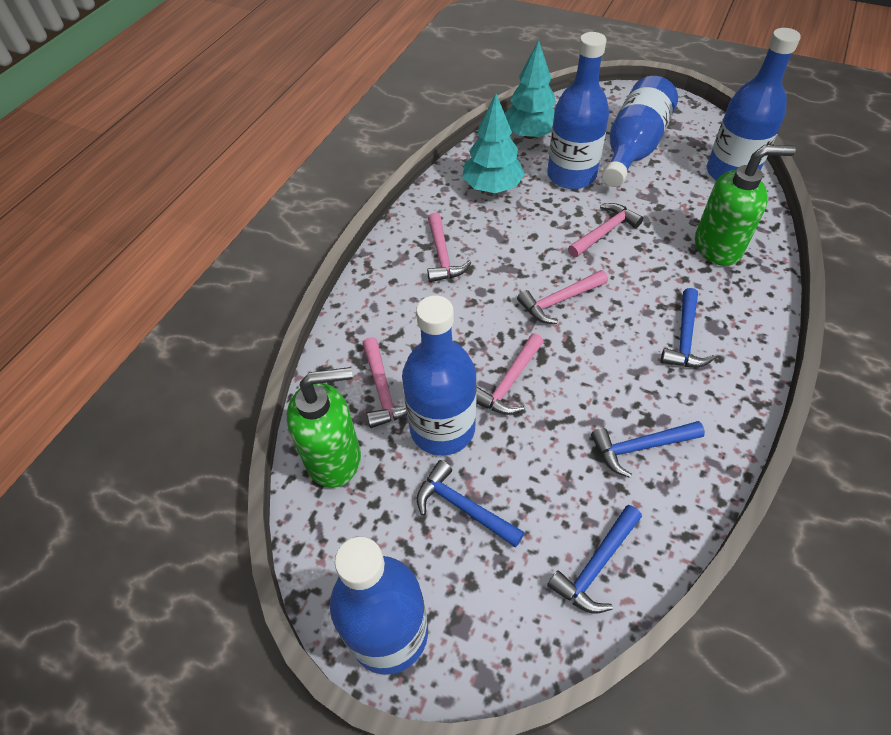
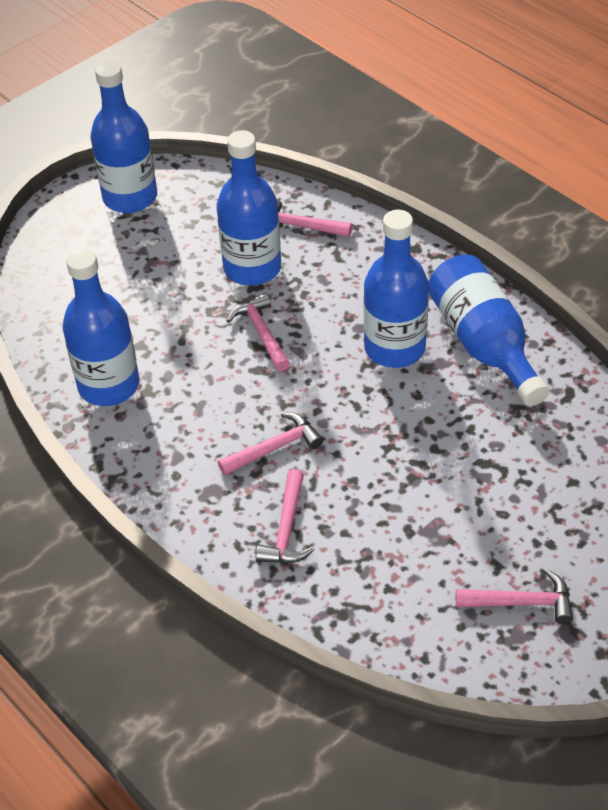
blue hammer: [417,460,525,548] [547,505,642,614] [591,421,705,478] [661,288,715,367] = 4 -> none = 0
green soap dispenser: [287,367,361,488] [695,145,796,266] = 2 -> none = 0
turquoise tree: [462,94,525,193] [504,40,556,139] = 2 -> none = 0

